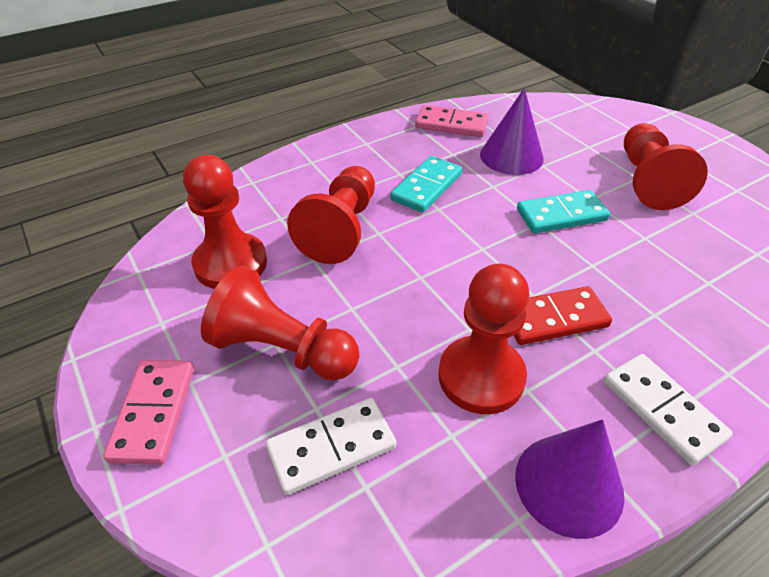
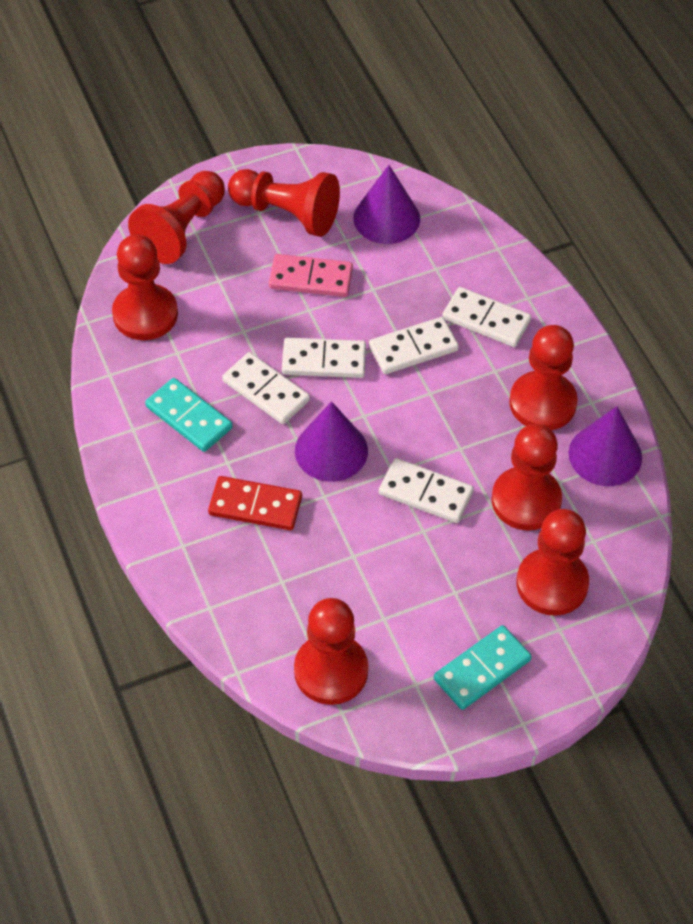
pink domino: [103,360,194,465] [415,105,489,137] = 2 -> [269,254,353,297] = 1
purple cone: [480,88,544,175] [515,419,624,539] = 2 -> [295,401,368,482] [353,165,420,244] [568,406,642,486] = 3
red pawn: [183,155,267,289] [201,266,359,380] [287,166,375,264] [438,264,529,414] [624,123,708,210] = 5 -> [112,234,178,340] [128,171,225,264] [228,169,340,237] [294,598,368,705] [491,424,562,530] [509,325,578,430] [517,509,589,616] = 7
white domino: [266,398,396,495] [604,354,733,465] = 2 -> [222,352,310,424] [282,338,366,378] [369,317,459,374] [379,458,474,523] [442,287,531,347] = 5

